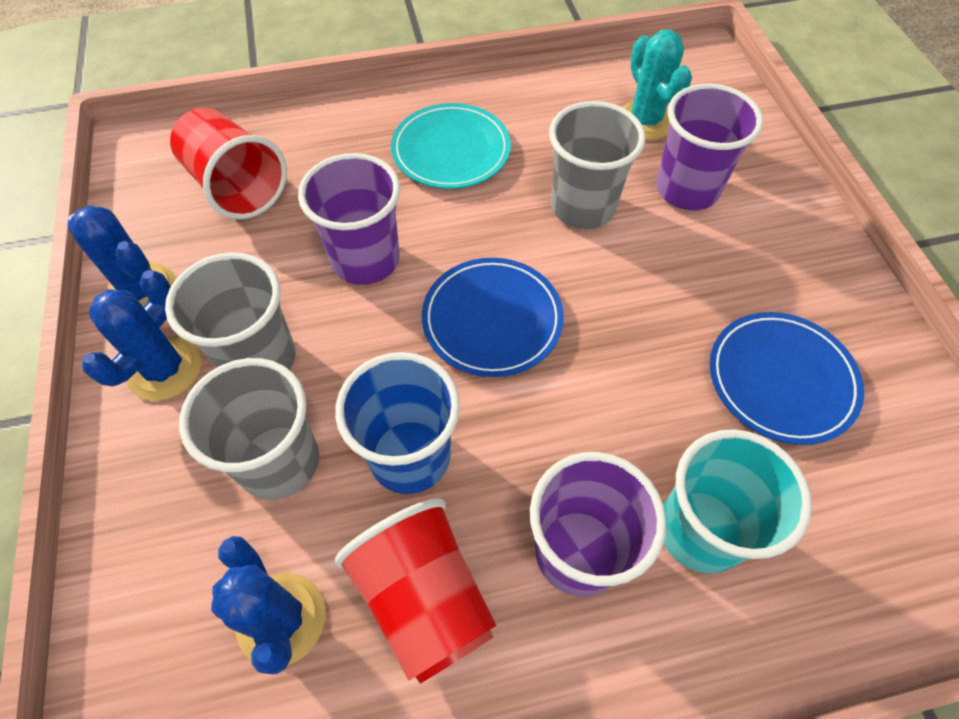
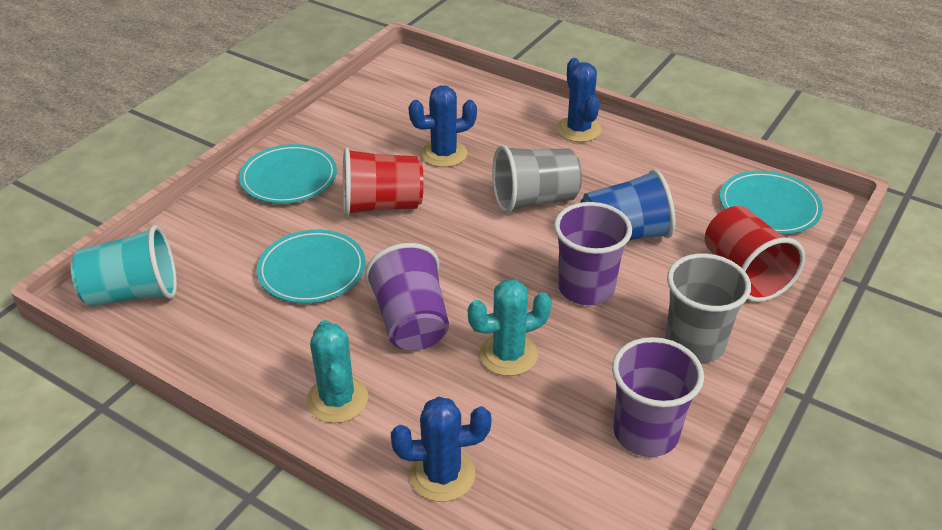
blue plate: [422,258,564,377] [710,312,864,445] = 2 -> none = 0
grey cup: [165,252,296,370] [179,358,319,500] [549,101,645,229] = 3 -> [492,145,582,213] [665,253,751,363] = 2
turquoise cactus: [623,30,692,140] = 1 -> [306,320,368,423] [468,279,552,376] = 2
turquoise plate: [391,103,511,189] = 1 -> [239,144,337,204] [257,230,366,303] [720,171,823,234] = 3

